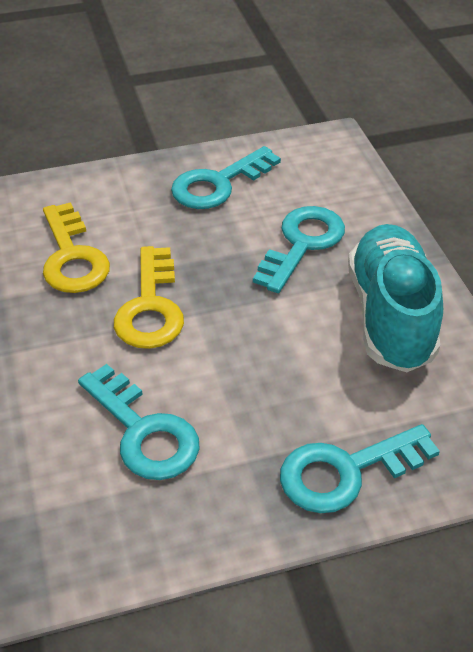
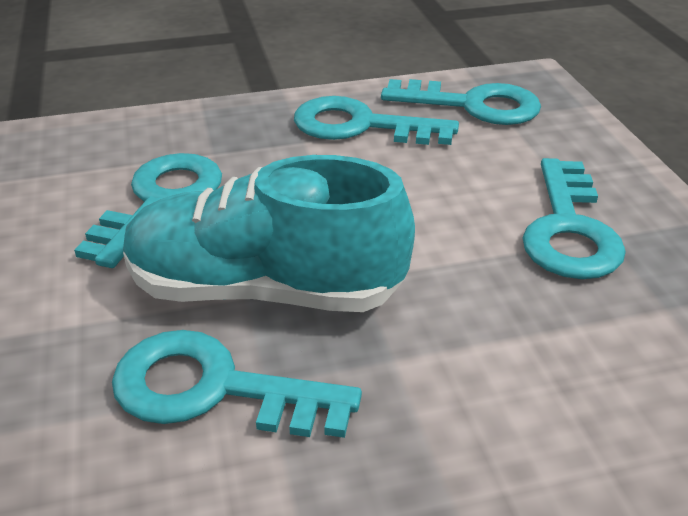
turquoise key: [78,364,200,480] [171,146,281,209] [253,206,345,293] [280,424,440,513] = 4 -> [74,153,222,268] [112,330,362,438] [294,96,459,145] [381,79,541,125] [523,158,626,279] = 5
yellow key: [43,202,110,293] [114,246,184,349] = 2 -> none = 0

